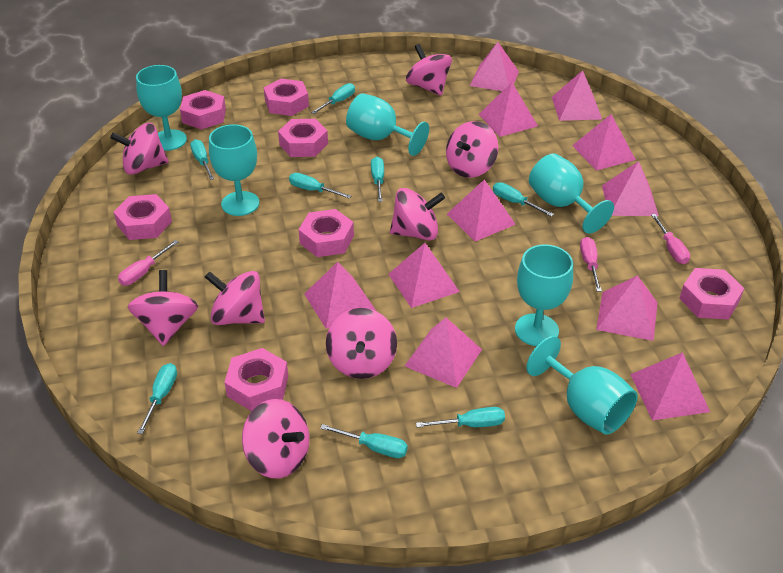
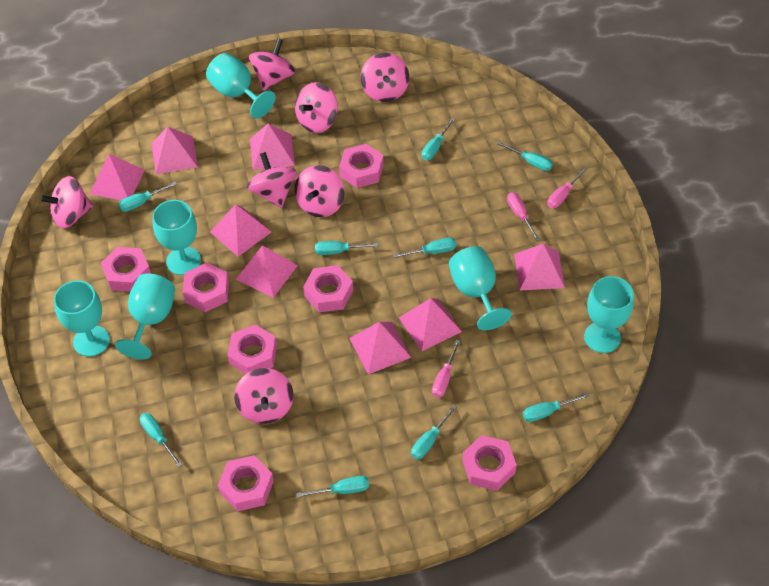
pink pyramid: [304,262,376,329] [388,243,460,308] [405,317,482,388] [447,179,516,241] [470,42,519,91] [479,83,538,137] [552,70,602,121] [572,114,636,171] [596,275,658,341] [602,161,659,216] [630,352,710,421] = 11 -> [90,154,145,200] [151,127,198,174] [210,204,271,257] [236,245,298,298] [250,123,295,170] [349,322,411,375] [398,298,462,351] [514,244,565,291] = 8
pink spinning top: [110,123,169,175] [128,270,198,346] [205,271,265,325] [242,399,309,478] [326,308,397,379] [390,188,445,241] [406,44,452,96] [446,121,499,178] = 8 -> [39,176,93,228] [234,368,294,424] [247,152,297,208] [249,39,295,91] [294,165,345,217] [295,82,338,133] [361,53,409,102] = 7
turquoise screwdriver: [137,363,177,434] [190,139,214,180] [289,173,351,199] [311,83,355,114] [320,424,408,458] [371,157,384,202] [416,407,505,428] [493,182,554,217] = 8 -> [118,182,177,212] [140,413,182,467] [296,476,369,498] [315,241,379,255] [393,238,456,258] [411,405,457,459] [422,118,455,160] [497,142,553,171] [523,393,589,422] = 9

